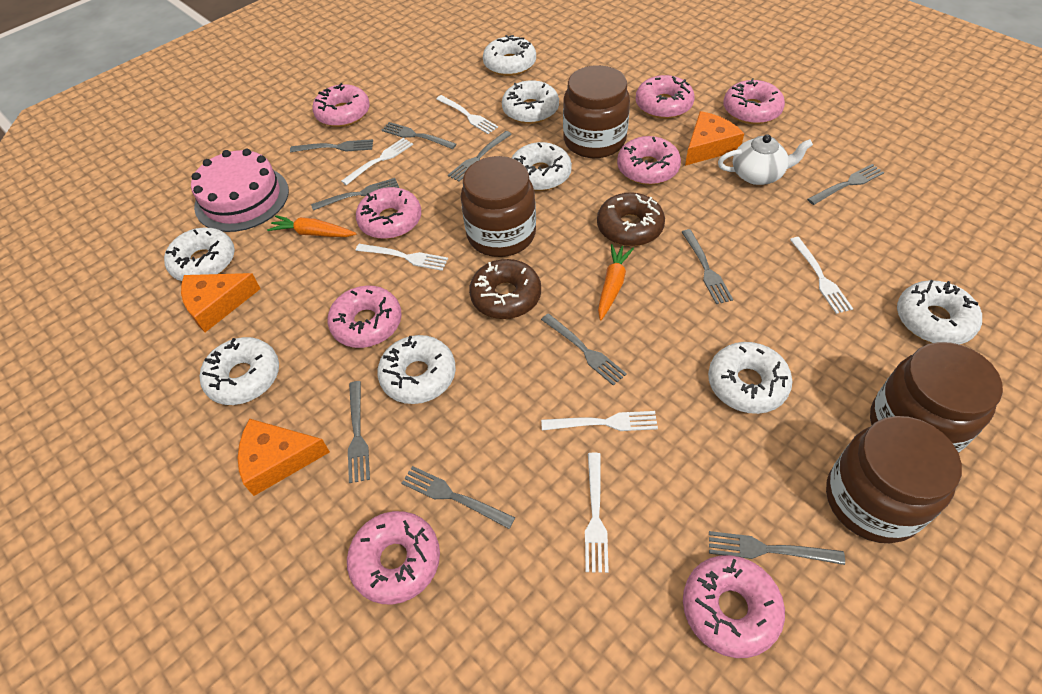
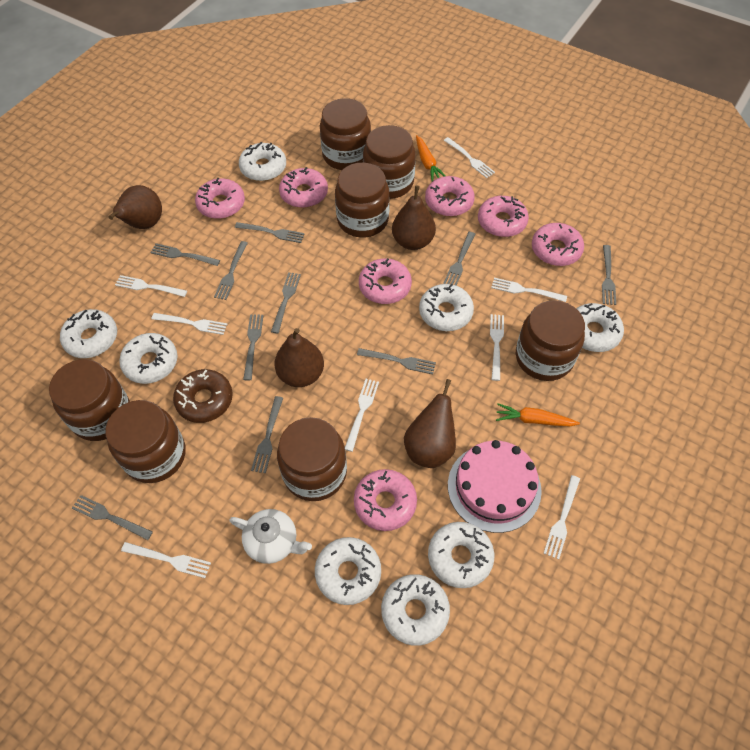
brown donut: [469,259,541,319] [597,192,665,246] = 2 -> [173,369,233,423] = 1
brown jar: [461,156,536,257] [563,65,630,158] [826,416,962,543] [870,342,1003,453] = 4 -> [49,359,130,441] [106,400,186,483] [277,417,347,501] [320,98,371,170] [335,163,389,237] [363,125,416,199] [516,300,585,381] = 7
brown pear: none = 0 -> [109,185,162,229] [275,328,324,387] [392,185,436,250] [404,379,456,468] = 4
orange cheese: [181,273,261,332] [238,419,330,496] [685,111,744,166] = 3 -> none = 0
pink donut: [312,83,370,127] [328,286,402,348] [347,511,440,605] [356,187,421,239] [617,136,681,185] [636,75,695,119] [683,555,785,658] [723,78,785,124] = 8 -> [195,178,245,219] [279,167,328,208] [354,469,417,531] [359,258,412,304] [425,176,475,216] [478,196,529,237] [532,223,584,266] = 7
white fork: [341,138,413,185] [356,244,448,271] [436,95,498,134] [541,411,658,431] [585,453,609,573] [790,237,853,314] = 6 -> [115,275,187,297] [121,542,211,578] [151,313,227,335] [345,379,379,452] [444,137,495,178] [490,314,504,381] [491,278,567,302] [543,475,580,559] = 8

